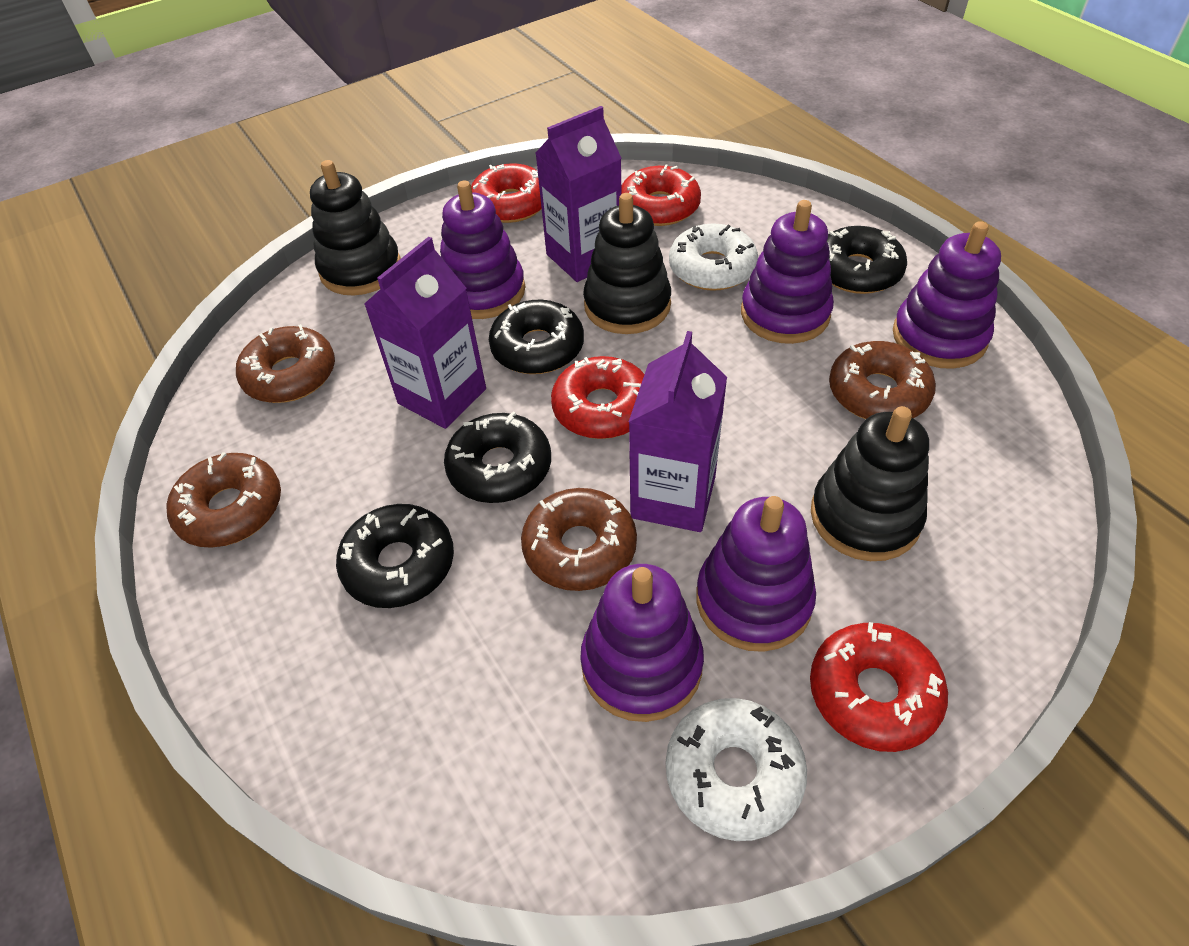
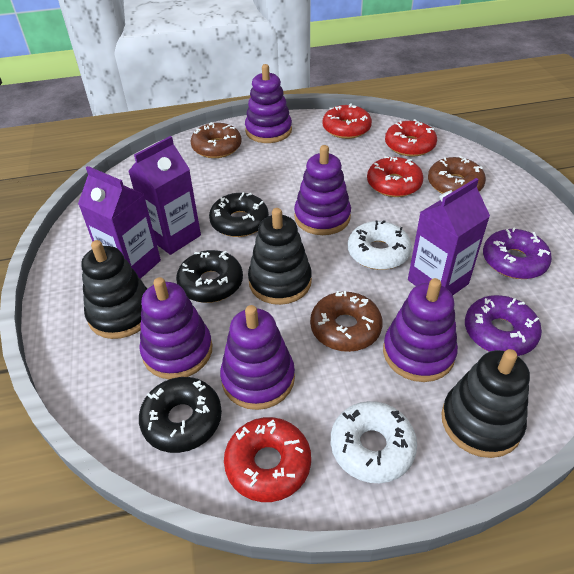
black donut: [336,504,454,608] [444,411,551,503] [489,300,584,374] [827,226,907,294] = 4 -> [139,377,222,453] [176,250,243,303] [209,192,269,237] = 3
brown donut: [166,452,281,548] [236,324,335,403] [521,488,637,591] [829,341,936,419] = 4 -> [191,122,242,158] [310,291,383,352] [428,156,486,194] = 3
purple donut: none = 0 -> [465,295,542,356] [483,228,552,279] = 2

